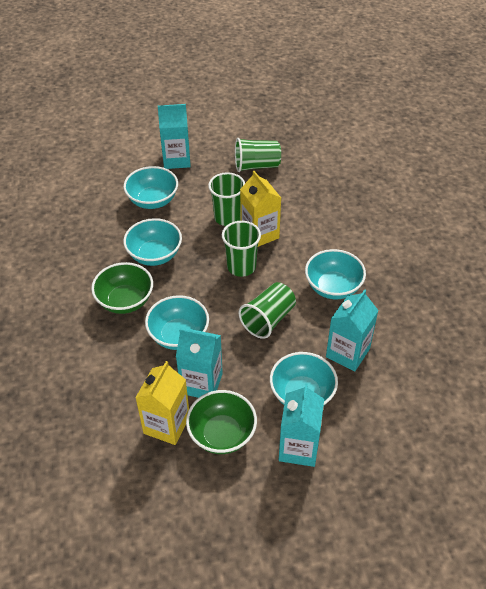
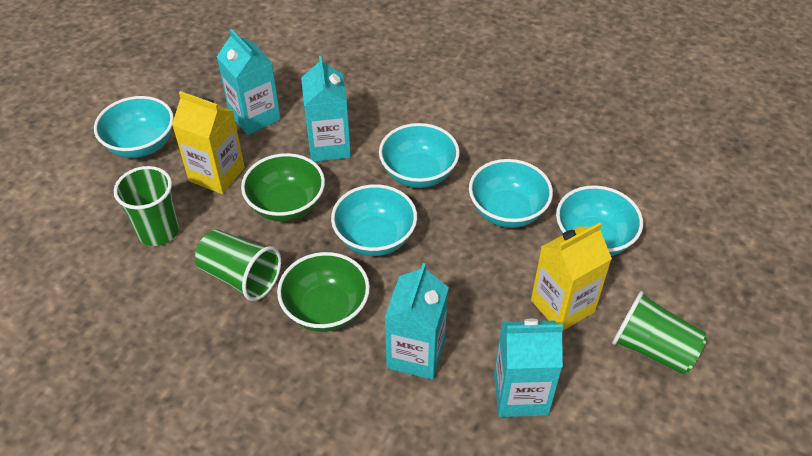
green cup: [208,172,245,226] [222,221,261,277] [235,138,281,172] [238,282,296,339] = 4 -> [114,166,179,246] [195,229,281,301] [612,291,707,375] = 3

